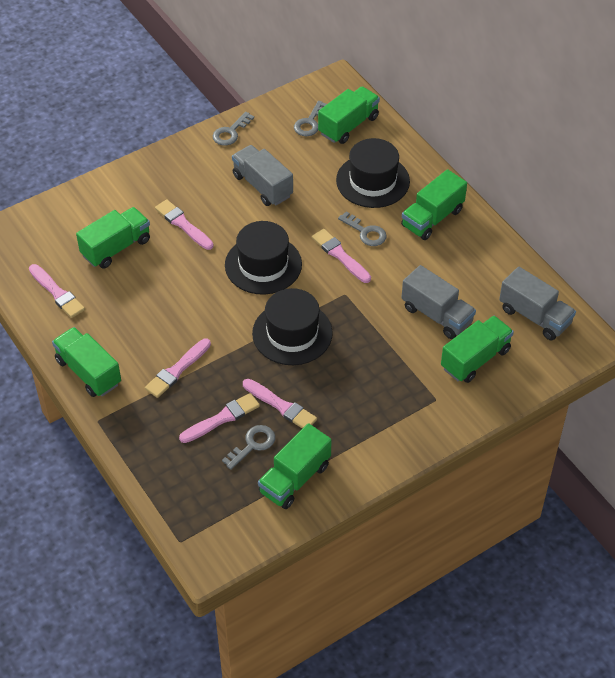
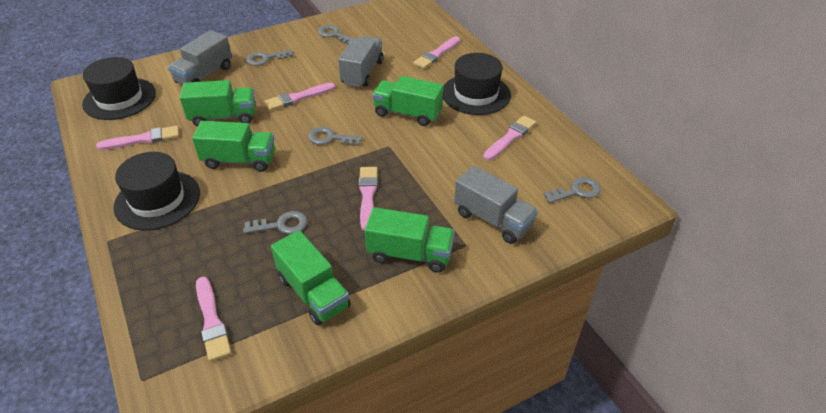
green truck: [52,327,121,397] [76,207,150,269] [258,423,331,509] [318,86,380,144] [401,169,467,240] [441,316,514,383] = 6 -> [180,80,256,127] [192,121,275,172] [271,230,350,326] [365,207,455,273] [372,76,444,126] = 5
grey key: [213,112,254,146] [222,425,275,470] [294,101,327,136] [338,211,387,246] = 4 -> [243,211,307,234] [246,50,293,66] [308,127,362,146] [318,25,353,45] [543,177,601,203] = 5

